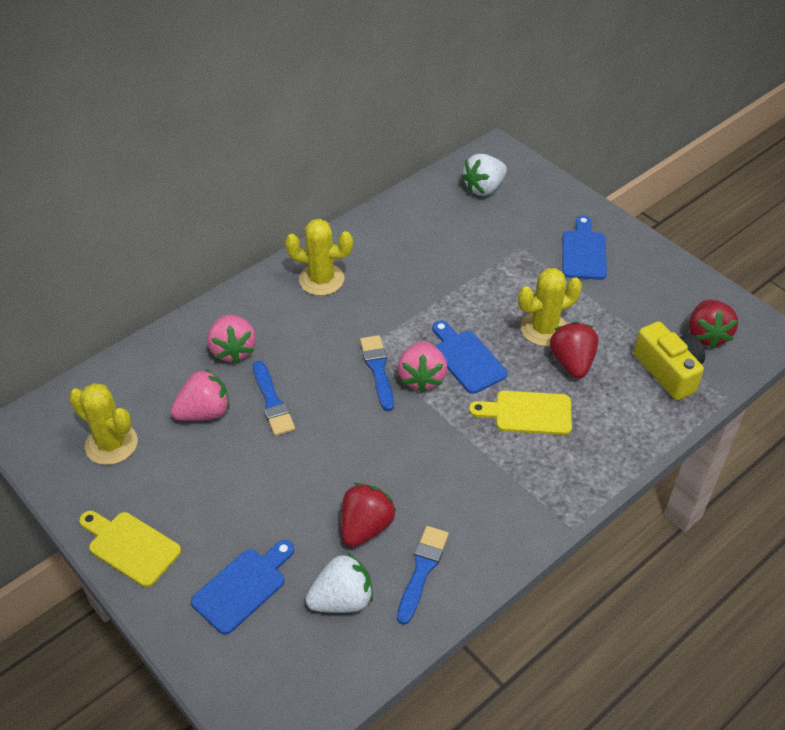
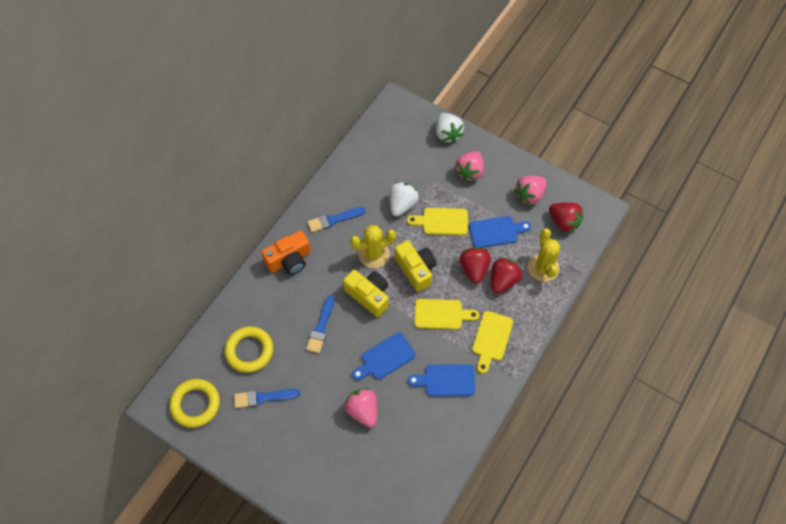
orange camera: none = 0 -> [261,230,311,275] = 1
yellow cactus: [69,383,138,465] [285,219,353,296] [518,268,582,346] = 3 -> [350,225,396,268] [528,228,560,282] = 2
yellow camera: [634,321,705,400] = 1 -> [343,270,388,317] [394,240,437,292] = 2
yellow cutting board: [79,511,181,587] [469,391,572,435] = 2 -> [407,208,468,235] [414,299,479,330] [472,311,513,374] = 3
yellow ring: none = 0 -> [169,379,220,428] [224,326,273,373] = 2

